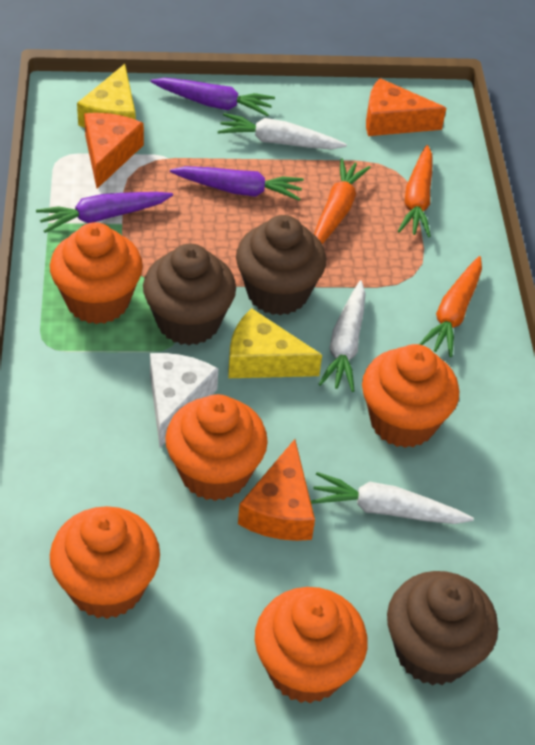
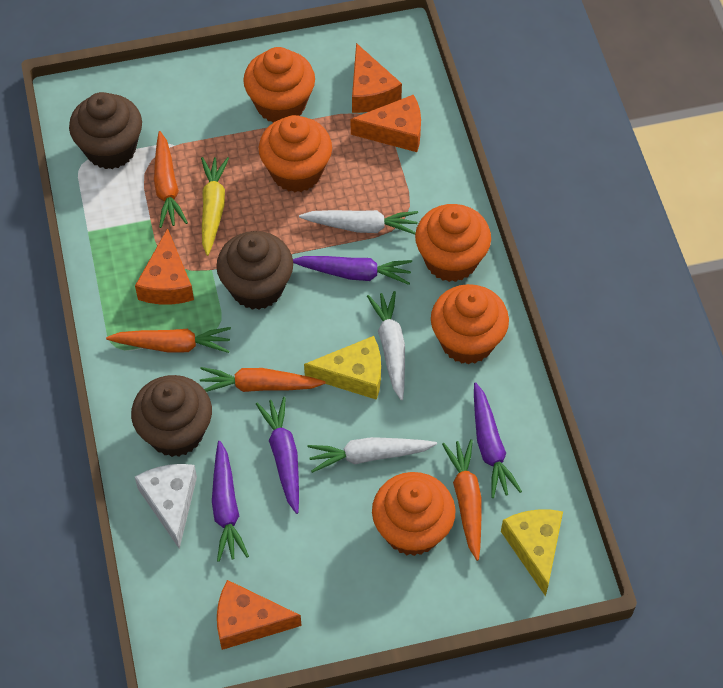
orange carrot: [314,159,371,244] [398,145,432,237] [419,256,482,357] = 3 -> [106,327,231,353] [154,131,188,228] [200,367,326,392] [442,439,482,561] = 4
orange cheese: [84,113,144,188] [238,439,315,541] [366,78,446,136] = 3 -> [135,228,194,305] [217,580,302,650] [351,94,421,152] [352,43,402,113] = 4
purple carrot: [36,192,173,233] [150,78,275,116] [170,166,304,201] = 3 -> [212,441,249,562] [256,397,299,514] [293,256,412,285] [474,383,522,498] = 4
yellow carrot: none = 0 -> [201,157,229,256] = 1

